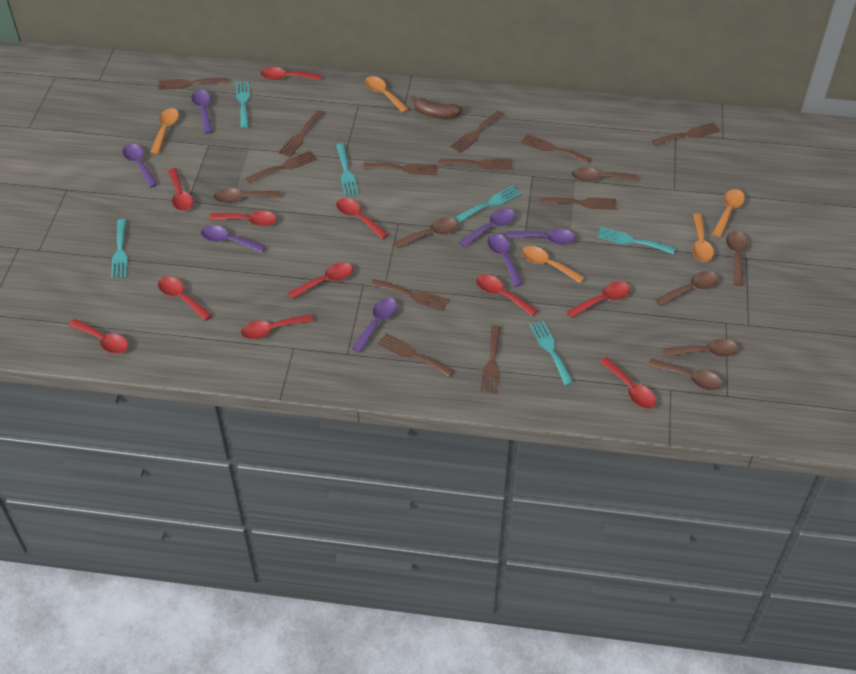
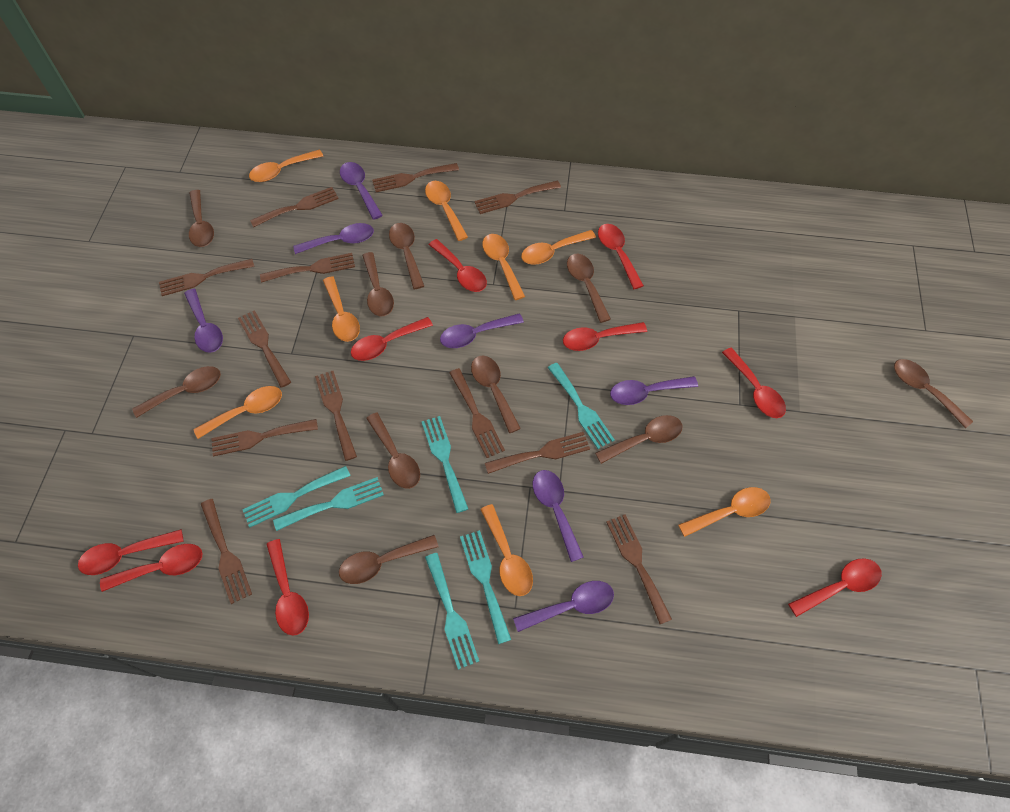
brown banana: [411,96,462,119] = 1 -> none = 0
brown spoon: [213,188,281,203] [393,218,458,249] [572,167,638,182] [648,358,722,390] [656,271,718,306] [663,339,738,357] [726,231,747,286] = 7 -> [132,366,221,418] [189,190,214,247] [339,535,438,584] [362,252,394,316] [366,413,420,489] [389,223,424,289] [471,355,521,433] [567,254,611,323] [595,415,683,464] [894,359,973,428] = 10
orange spoon: [150,108,179,154] [364,76,409,113] [521,246,585,283] [692,214,714,262] [712,189,745,237] = 5 -> [193,386,282,439] [249,149,323,182] [323,276,360,342] [425,181,468,241] [480,504,533,596] [482,234,525,300] [521,230,596,265] [678,487,771,537] = 8
red spoon: [69,319,128,354] [158,277,212,321] [168,168,193,211] [209,211,277,226] [241,314,313,339] [260,67,322,80] [288,263,353,299] [336,198,389,239] [476,275,538,316] [566,282,630,318] [600,357,656,409] = 11 -> [78,529,184,575] [100,544,203,592] [266,539,309,636] [351,317,433,361] [429,239,487,292] [563,322,647,351] [598,224,644,289] [722,348,786,418] [788,558,882,617] = 9

